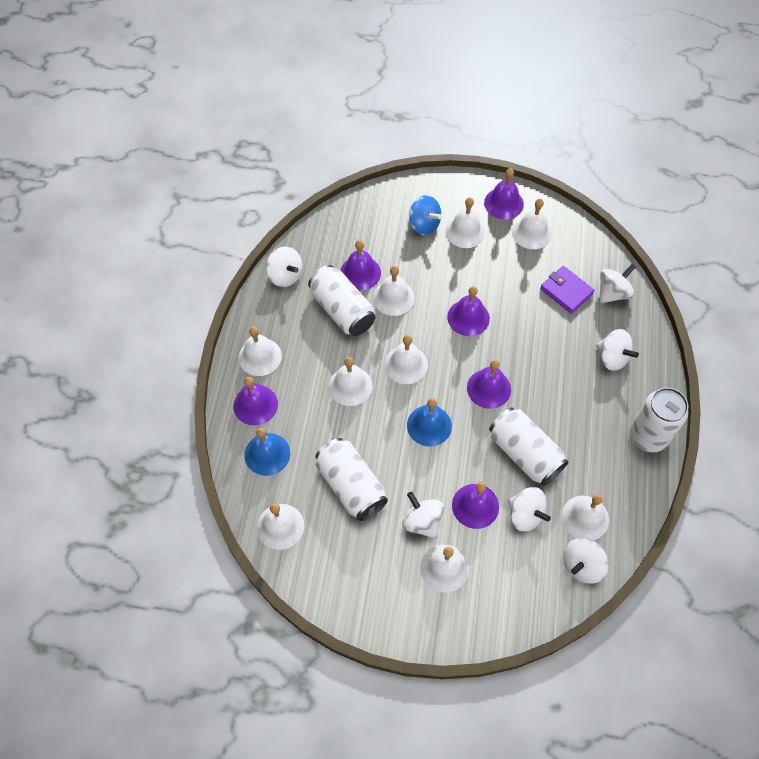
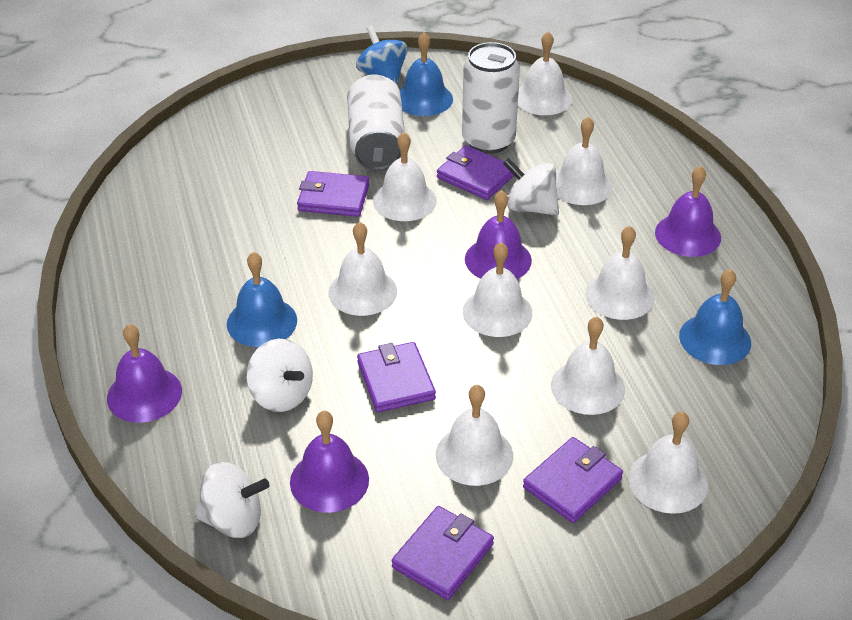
blue bell: [244,428,290,476] [407,398,452,446] = 2 -> [227,252,297,347] [400,32,453,116] [679,269,751,365] = 3
purple bell: [233,377,278,425] [340,240,381,291] [447,286,490,336] [452,482,499,529] [467,360,511,409] [484,168,524,219] = 6 -> [107,324,182,423] [290,411,369,513] [465,190,532,279] [655,166,721,257] = 4
purple wallet: [540,266,594,314] = 1 -> [297,171,369,217] [357,342,436,412] [391,506,494,600] [437,145,515,200] [523,437,623,523] = 5
white can: [308,265,375,336] [316,438,388,521] [489,407,569,486] [630,388,689,452] = 4 -> [347,74,405,171] [462,42,520,154] = 2
white spinning top: [266,246,302,287] [402,492,444,539] [508,487,551,532] [563,538,609,584] [596,329,639,371] [599,264,636,304] = 6 -> [194,462,269,538] [246,339,313,412] [503,158,559,215] = 3

